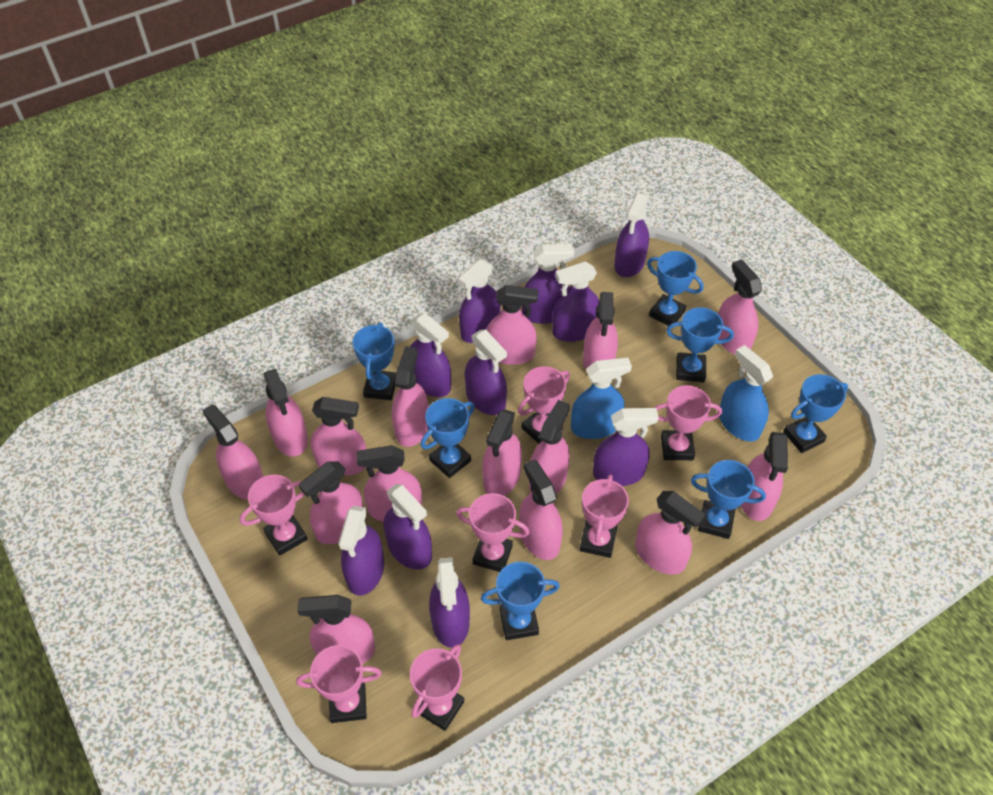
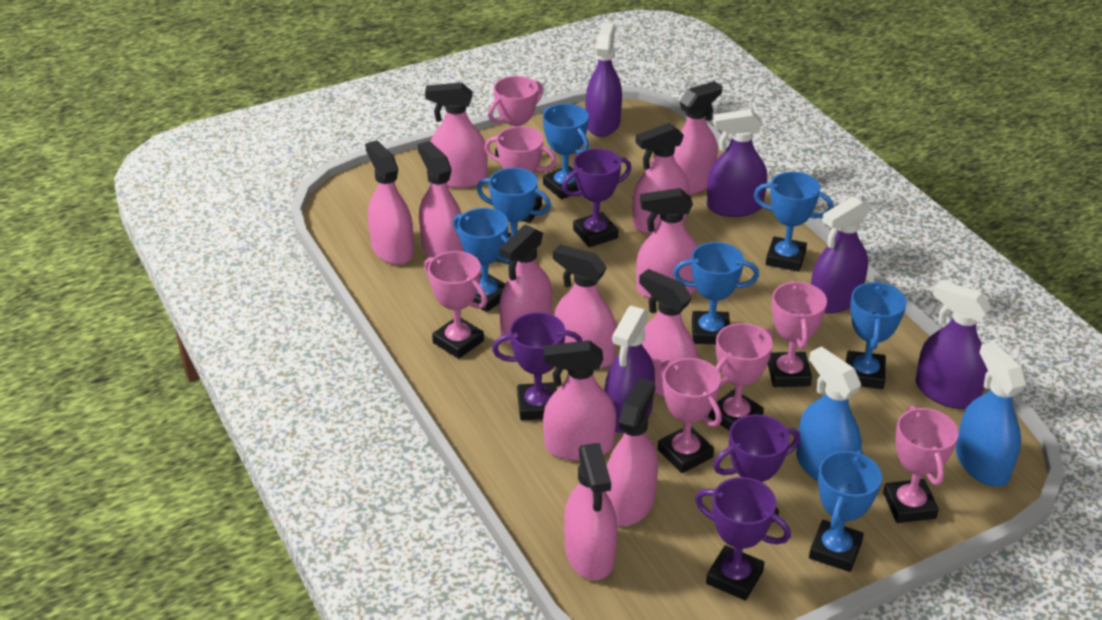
pink spray bottle: [202,404,263,500] [264,369,308,457] [297,595,375,664] [299,461,363,544] [311,397,366,476] [357,445,422,522] [392,346,428,447] [482,409,522,496] [486,285,538,365] [519,459,563,560] [529,400,570,494] [583,292,618,369] [635,491,705,575] [718,259,762,354] [741,432,788,521] = 15 -> [365,140,414,265] [418,141,465,257] [425,83,487,188] [499,224,552,345] [543,340,616,461] [553,244,616,368] [564,443,617,580] [605,377,658,526] [633,123,689,234] [636,188,698,299] [639,269,698,397] [674,81,722,195] = 12
purple spray bottle: [338,506,384,596] [384,484,432,570] [410,313,451,397] [429,557,470,648] [458,259,501,343] [464,329,507,415] [522,244,574,324] [552,262,599,342] [593,408,659,486] [614,193,649,277] = 10 -> [586,22,622,137] [604,306,655,433] [707,109,767,217] [811,196,869,314] [916,280,991,409] = 5
purple trophy: none = 0 -> [492,312,582,420] [562,148,631,247] [695,477,791,601] [713,414,800,522] = 4

